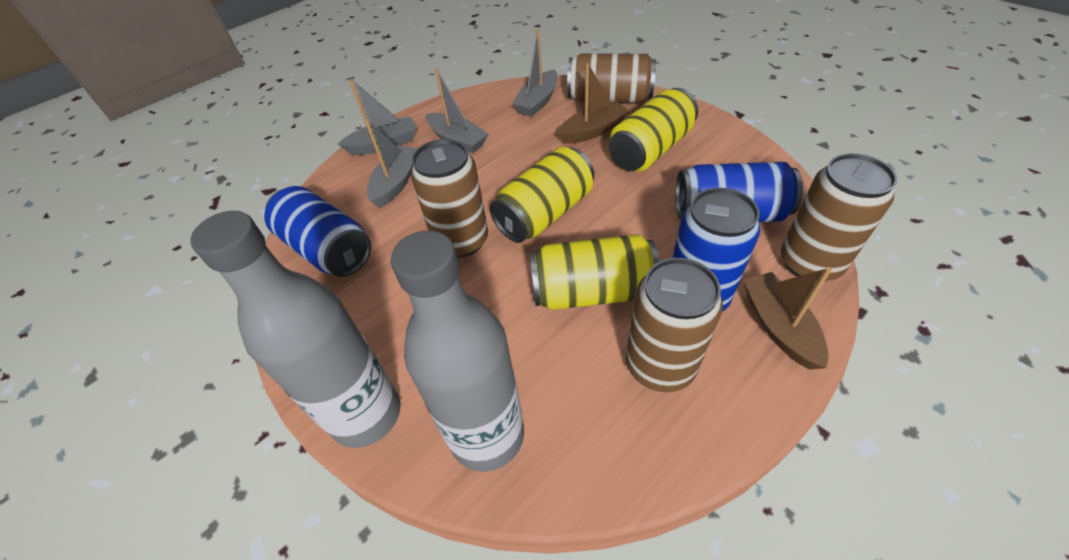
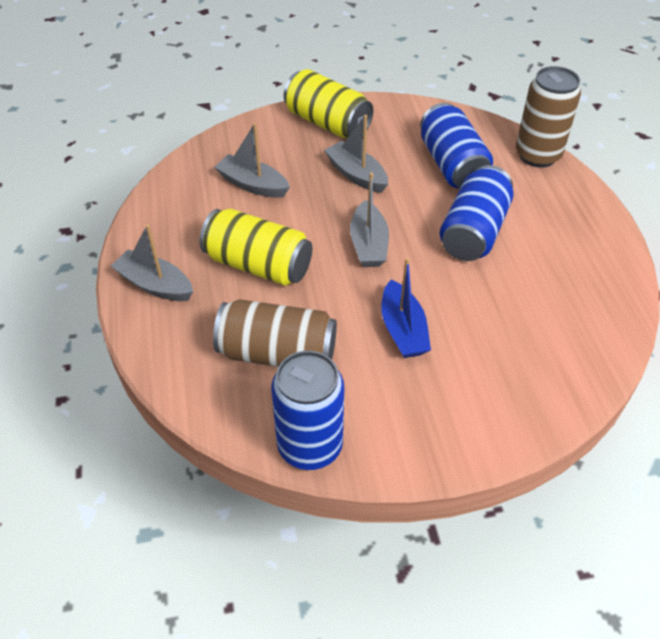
blue boat: none = 0 -> [381,258,431,358] = 1
brown boat: [557,63,629,144] [743,267,832,370] = 2 -> none = 0
brown can: [411,139,488,258] [567,53,656,103] [626,258,723,392] [781,153,897,282] = 4 -> [213,299,337,367] [516,66,581,168] = 2
grey bottle: [190,211,400,448] [391,231,524,472] = 2 -> none = 0
yellow can: [490,147,594,243] [530,234,660,310] [609,88,698,171] = 3 -> [200,209,312,286] [284,69,374,138] = 2

